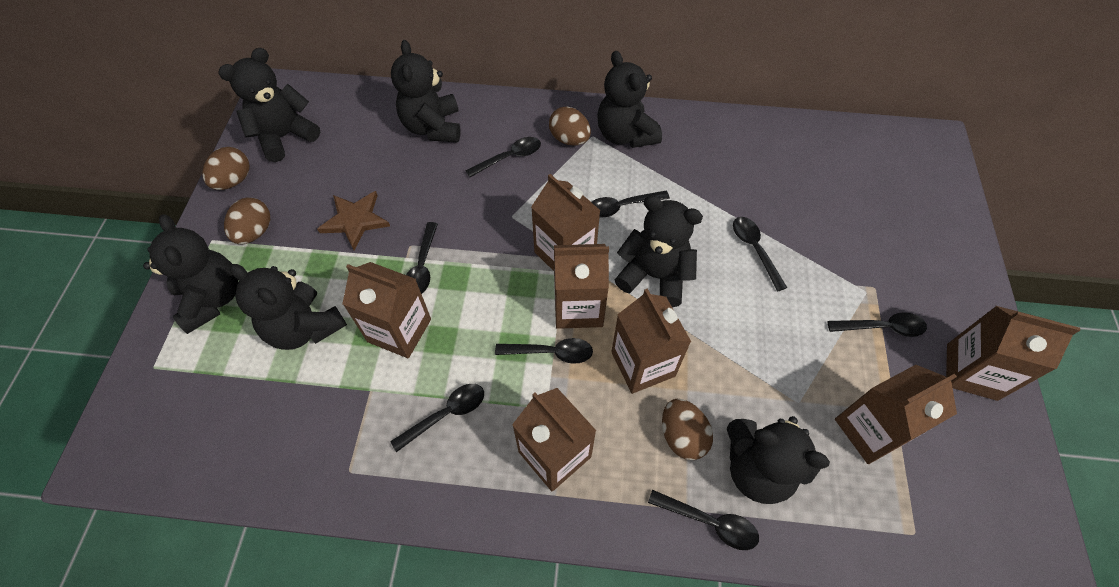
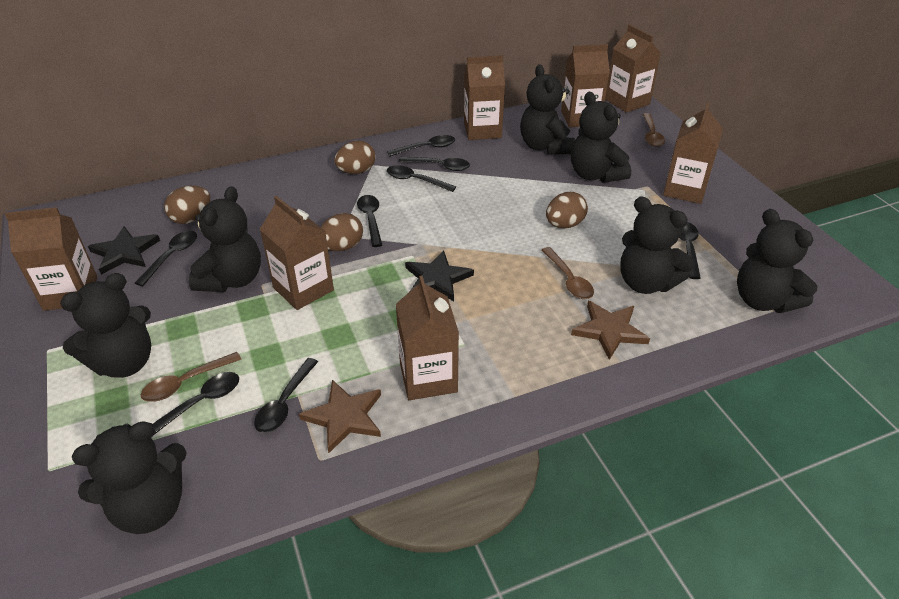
black star: none = 0 -> [88,226,160,275] [405,250,474,301] = 2
brown spoon: none = 0 -> [141,352,241,402] [541,247,594,299] [643,113,665,147] = 3
brown star: [317,191,390,250] = 1 -> [299,380,381,453] [571,301,650,360] = 2

